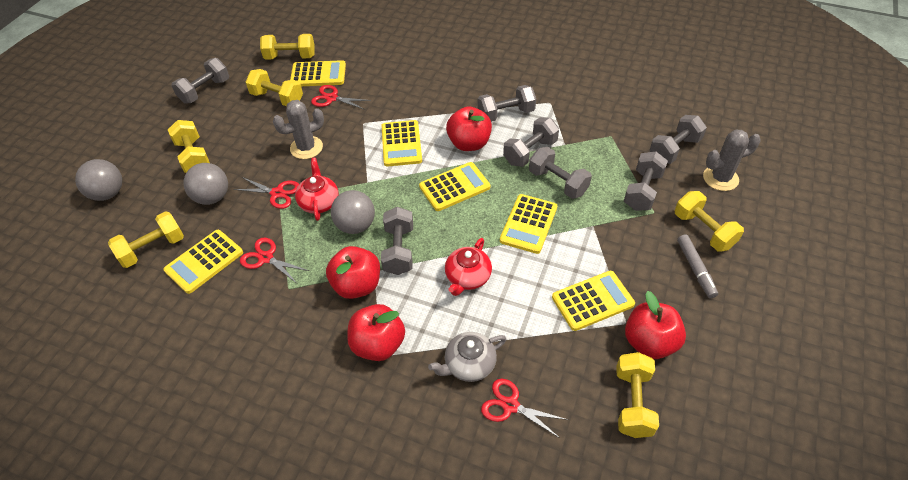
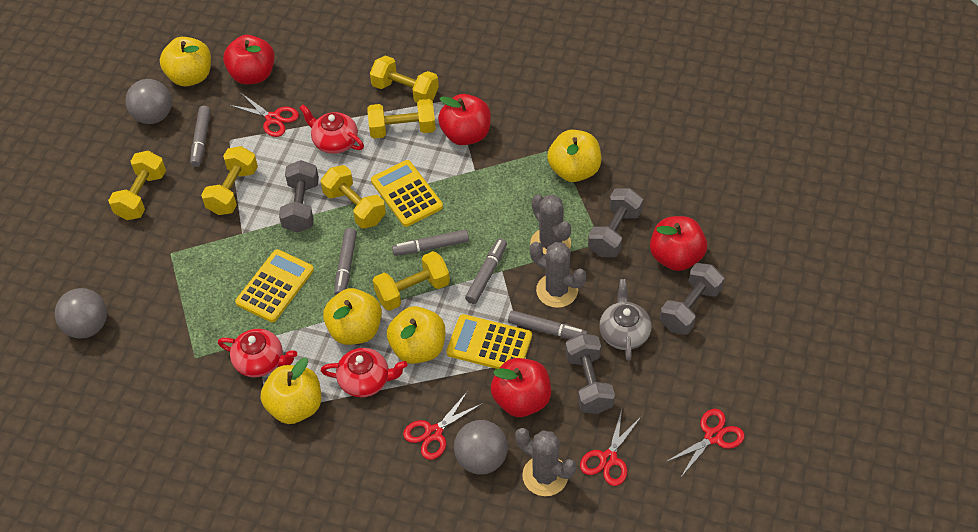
grey cactus: [273,100,324,159] [703,129,761,191] = 2 -> [515,428,576,496] [530,195,571,255] [530,242,586,308] = 3
grey dumbbell: [171,58,229,104] [381,207,413,275] [477,85,536,122] [503,117,559,167] [529,147,592,199] [624,151,668,211] [649,115,707,164] = 7 -> [279,160,319,233] [565,334,615,414] [588,188,643,257] [660,263,724,335] = 4
grey marker: [677,234,718,298] = 1 -> [190,106,211,167] [334,228,357,295] [392,229,469,256] [465,238,507,304] [508,310,588,339] = 5
red teapot: [295,158,339,221] [445,238,492,296] = 2 -> [218,329,297,377] [300,104,364,154] [321,348,408,397] = 3
yellow apple: none = 0 -> [160,37,211,86] [261,358,321,424] [323,288,382,345] [387,306,445,364] [547,130,601,182] = 5
yellow calculator: [164,230,243,294] [290,60,346,86] [381,120,422,167] [419,162,490,211] [500,194,557,254] [552,271,635,331] = 6 -> [235,249,314,322] [371,160,443,227] [446,314,532,369] = 3

